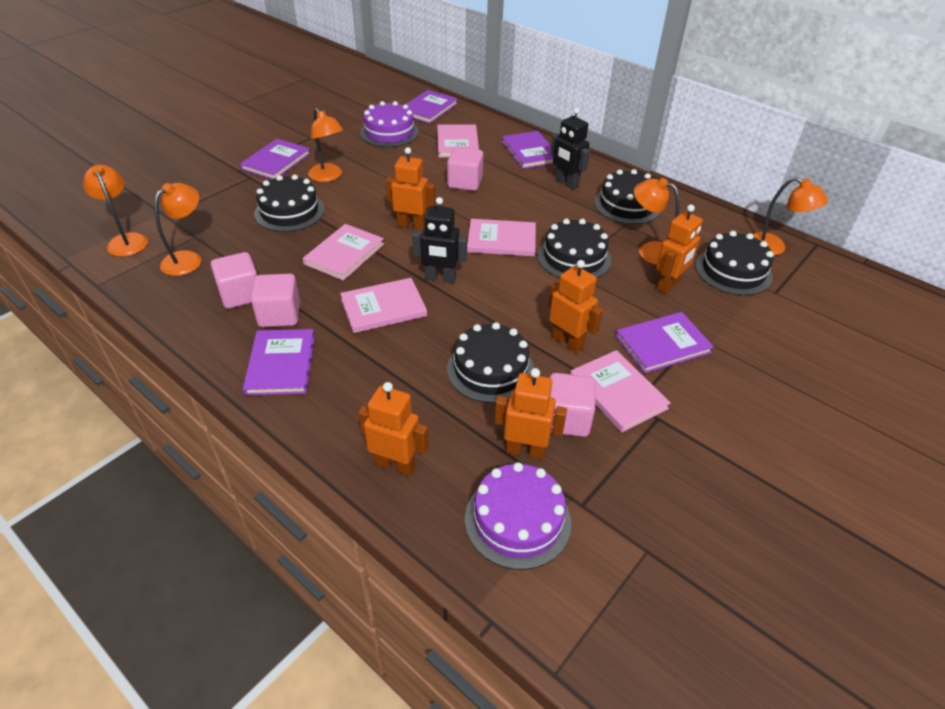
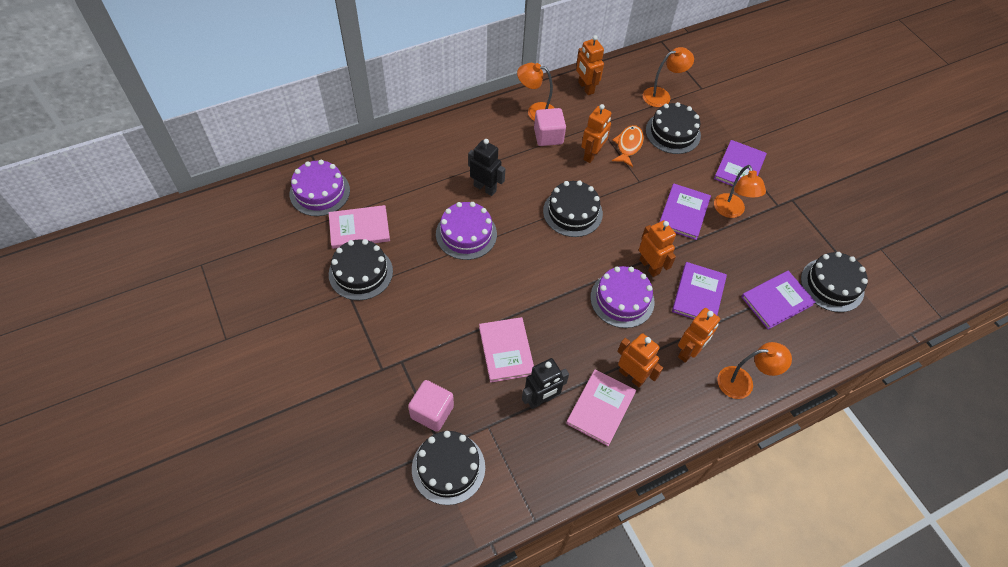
orange fish: none = 0 -> [612,125,644,167] = 1
orange lamp: [83,165,148,257] [154,183,201,276] [308,108,343,182] [634,178,679,265] [753,177,828,255] = 5 -> [517,63,554,121] [643,47,694,107] [714,165,766,218] [717,342,792,399] = 4
pink book: [303,224,384,281] [340,278,427,333] [437,124,479,158] [467,219,536,256] [570,350,671,433] = 5 -> [329,205,390,249] [479,317,534,383] [566,369,636,446] = 3
pink cube: [211,252,257,309] [251,273,300,327] [447,147,483,191] [550,373,596,437] = 4 -> [408,380,454,432] [534,108,566,146] = 2
purple book: [240,139,310,180] [243,329,315,396] [406,90,458,124] [502,131,554,169] [615,312,714,373] = 5 -> [660,184,711,240] [672,262,727,319] [714,140,767,186] [741,271,816,330] = 4
purple cake: [360,101,419,147] [465,462,571,570] = 2 -> [290,160,350,216] [436,202,497,260] [590,266,654,328] = 3

